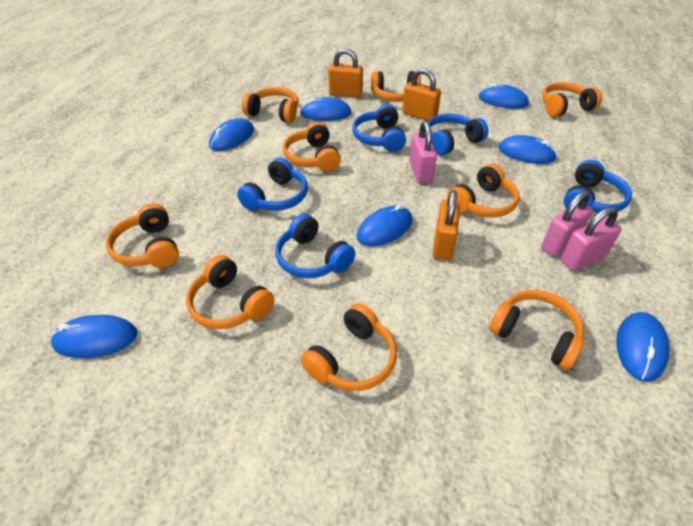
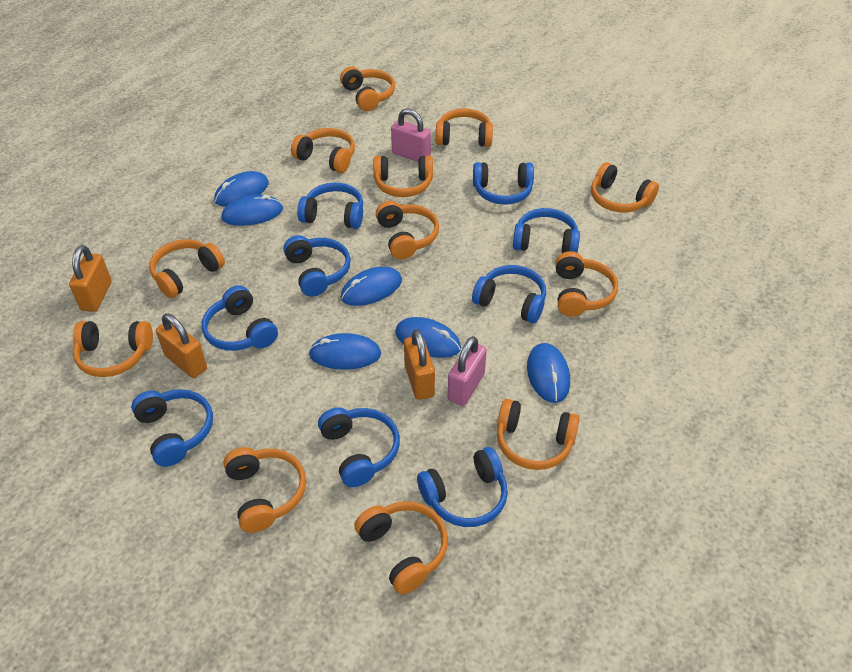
blue headphones: [237,157,308,211] [275,214,355,278] [352,104,406,152] [428,114,488,155] [564,160,632,213] = 5 -> [131,389,213,467] [202,285,278,351] [283,235,351,297] [297,183,363,229] [318,407,400,487] [417,447,508,527] [472,265,546,323] [473,162,534,205] [513,208,580,253] = 9
blue mouse: [51,315,137,358] [209,118,254,151] [300,97,351,121] [357,205,412,246] [479,83,529,109] [498,135,557,164] [616,312,669,382] = 7 -> [214,171,269,207] [221,195,283,226] [309,333,381,370] [341,267,402,306] [395,317,461,358] [527,343,570,403] = 6
orange headphones: [106,203,179,268] [186,255,275,329] [242,87,298,123] [283,122,341,172] [301,303,397,391] [371,71,421,102] [447,164,520,218] [490,290,584,370] [542,82,602,117] = 9 -> [73,321,153,377] [149,239,225,298] [223,447,306,533] [291,128,355,173] [340,67,395,111] [354,501,448,595] [373,156,433,197] [376,201,439,260] [436,108,493,147] [497,399,580,470] [556,251,618,317] [591,162,659,212] = 12
pink padlock: [409,121,437,184] [541,191,593,257] [561,207,621,271] = 3 -> [391,108,431,162] [448,336,487,406] = 2

